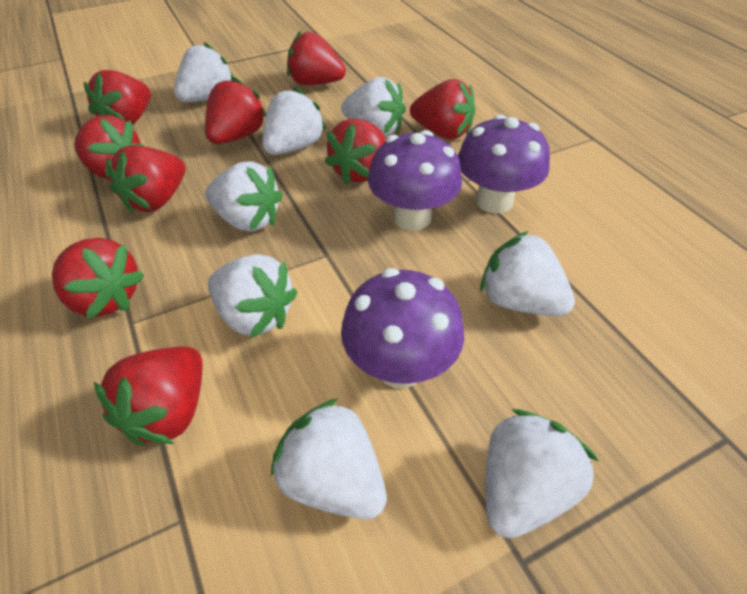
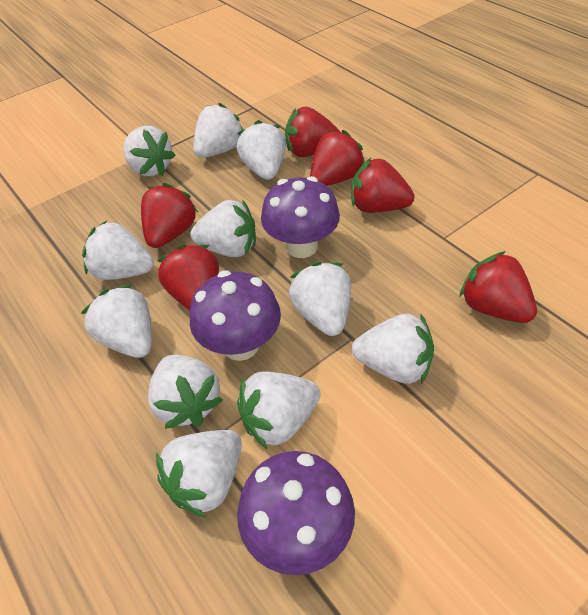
red strawberry: [52,238,144,319] [74,115,145,180] [83,70,151,125] [94,346,203,446] [106,145,186,213] [205,77,266,144] [287,31,346,85] [325,118,386,184] [410,79,475,139] = 9 -> [141,183,198,248] [157,244,219,310] [285,106,340,157] [310,130,365,186] [351,158,415,213] [460,251,537,323] = 6
white strawberry: [174,42,233,102] [205,161,283,232] [208,254,298,338] [262,87,326,155] [271,398,387,519] [341,77,406,137] [480,231,575,316] [486,409,599,538] = 8 -> [81,284,152,358] [82,220,154,280] [123,126,175,176] [148,355,223,429] [156,430,242,518] [191,199,256,257] [193,103,243,158] [237,120,286,180] [237,371,321,450] [289,262,351,336] [352,314,434,384] = 11

